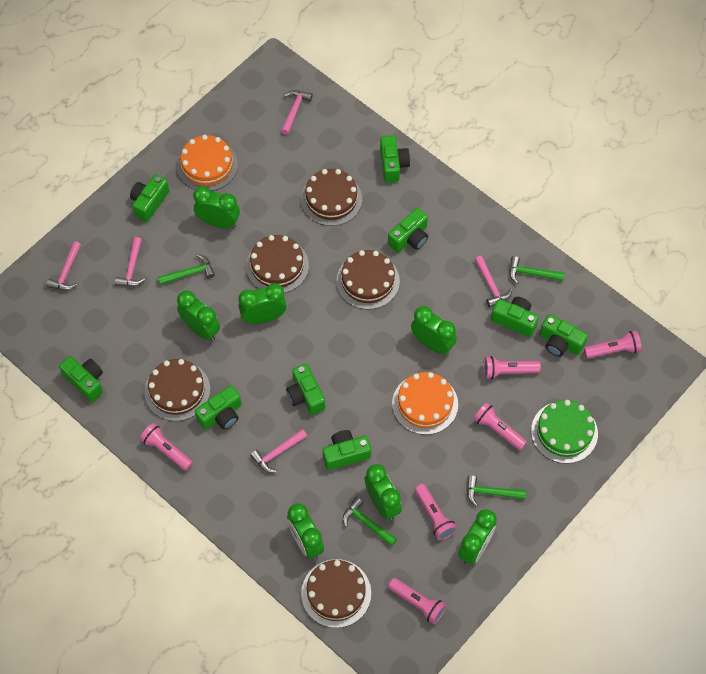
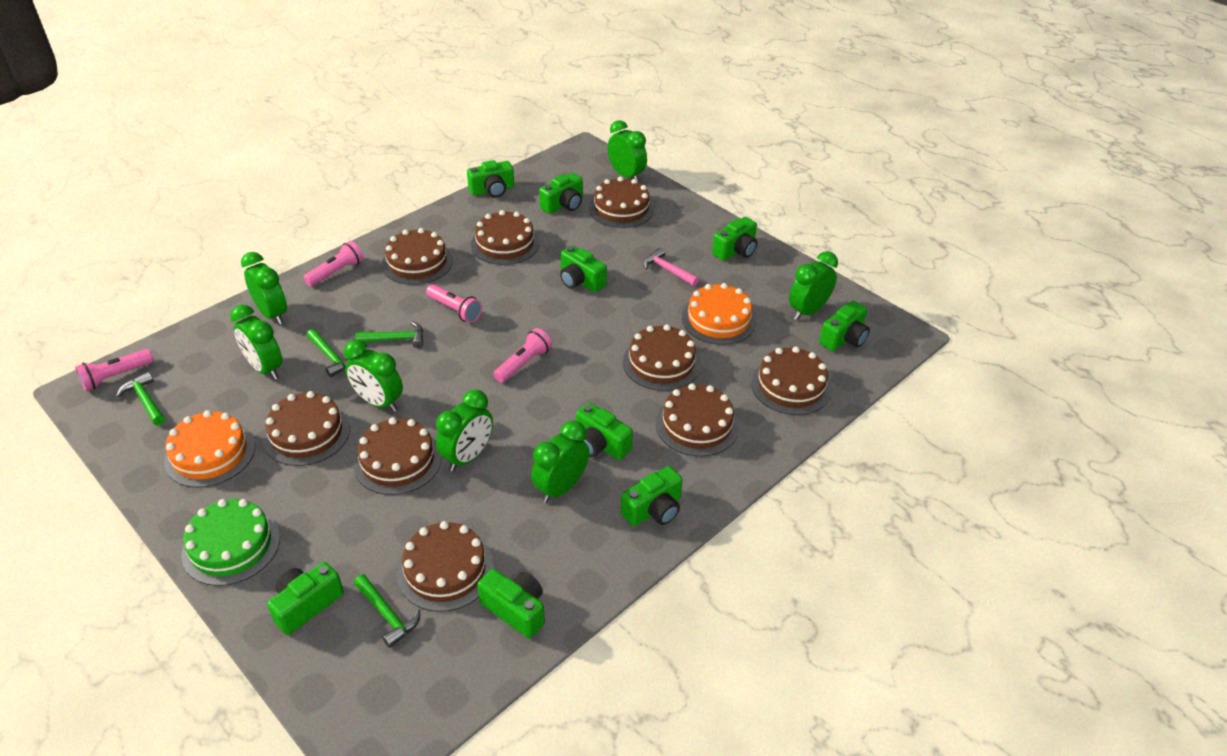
brown cake: [144,359,210,421] [246,235,309,293] [301,169,362,226] [301,559,371,628] [336,250,400,309] = 5 -> [263,391,350,466] [353,417,442,495] [382,228,453,285] [397,521,494,612] [471,210,540,265] [589,177,654,228] [623,324,701,391] [656,383,739,457] [751,346,832,415] = 9
pink flashlight: [140,423,193,471] [388,578,446,624] [414,484,457,540] [473,403,527,450] [483,356,541,379] [584,330,642,359] = 6 -> [75,349,154,391] [303,241,364,286] [426,284,482,323] [493,328,552,383] = 4
pink hammer: [46,241,81,290] [115,237,145,286] [250,429,307,473] [281,90,313,135] [475,256,512,307] = 5 -> [644,248,699,286] = 1

